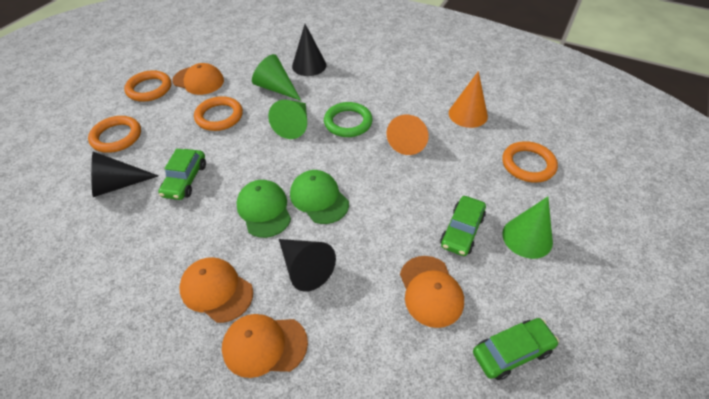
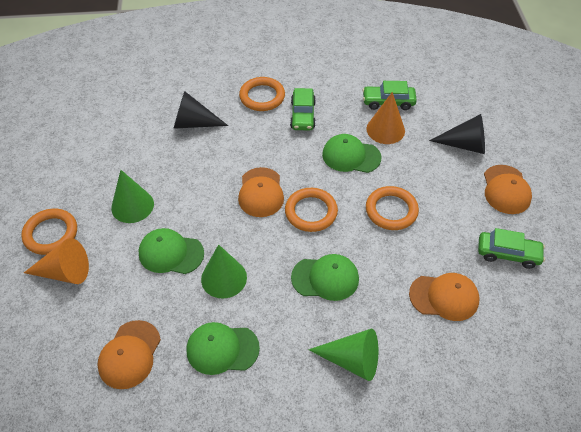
black cone: [91,151,159,197] [279,239,336,292] [292,24,327,76] = 3 -> [173,91,228,129] [429,114,485,154] = 2
green cap: [236,180,291,238] [290,170,349,224] = 2 -> [139,228,204,274] [187,322,260,375] [291,254,359,301] [322,134,381,173] = 4
green ring: [324,102,373,137] = 1 -> none = 0

